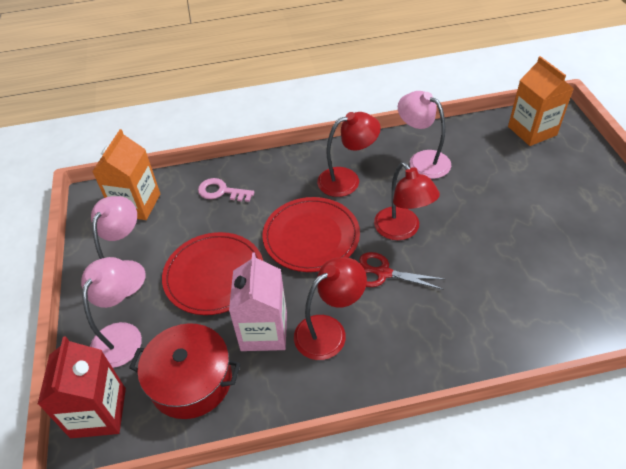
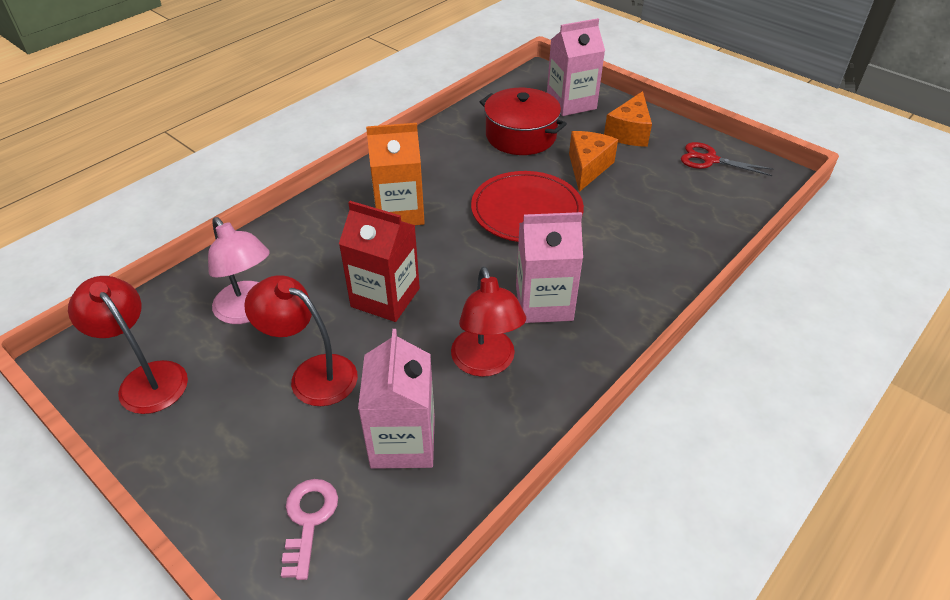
orange carton: [92,129,160,220] [508,56,574,146] = 2 -> [366,123,425,225] = 1
orange cheese: none = 0 -> [569,131,618,192] [604,91,652,147] = 2
pink carton: [229,253,287,351] = 1 -> [358,329,435,469] [516,212,583,323] [547,18,605,116] = 3
pink lamp: [81,257,142,368] [91,196,146,297] [398,91,451,179] = 3 -> [208,217,270,324] = 1
red plate: [162,232,263,315] [262,197,360,272] = 2 -> [471,171,584,242] = 1

